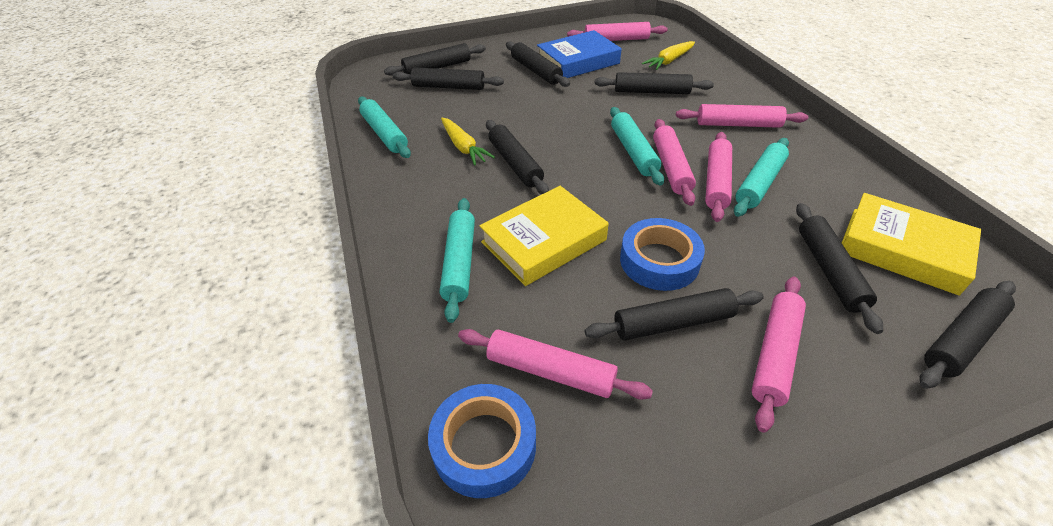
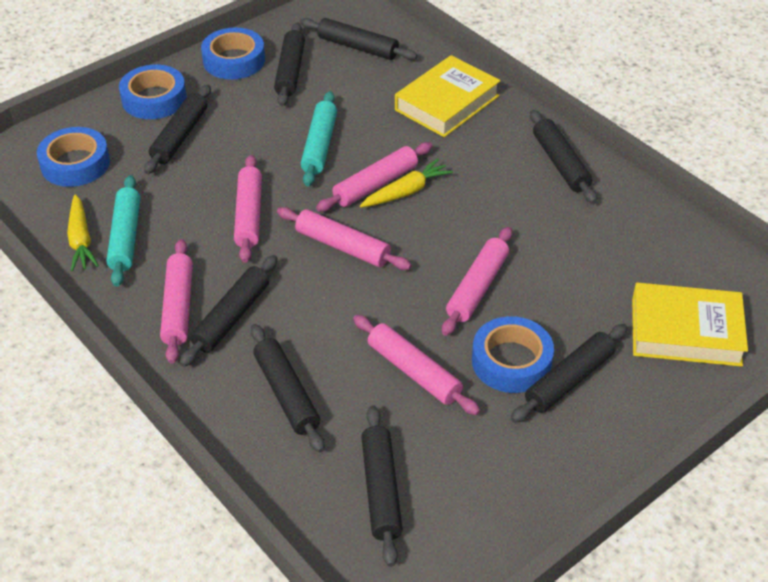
blue book: [537,30,622,78] = 1 -> none = 0
blue tape: [428,384,536,498] [620,218,705,291] = 2 -> [37,127,110,187] [119,65,187,119] [201,28,265,79] [472,316,554,393] = 4
turquoise rolling pin: [358,96,411,158] [440,198,475,323] [610,107,664,186] [734,138,789,217] = 4 -> [106,175,140,287] [301,91,337,186] = 2

